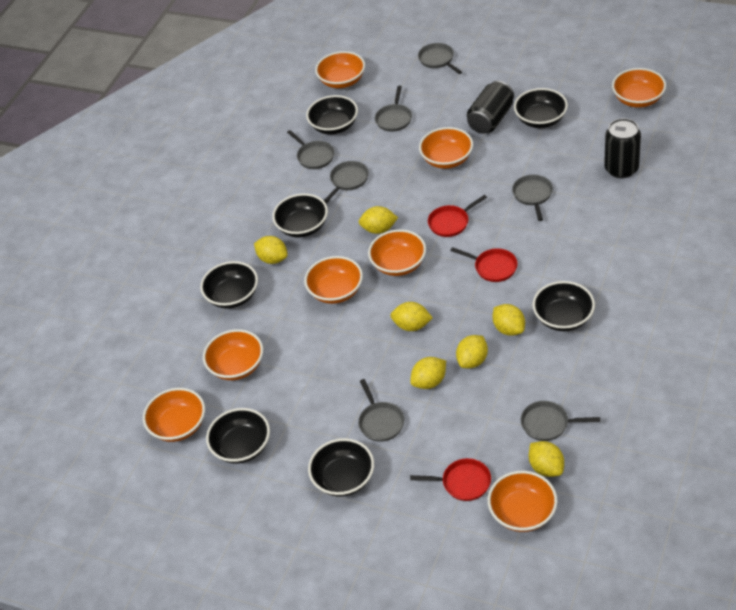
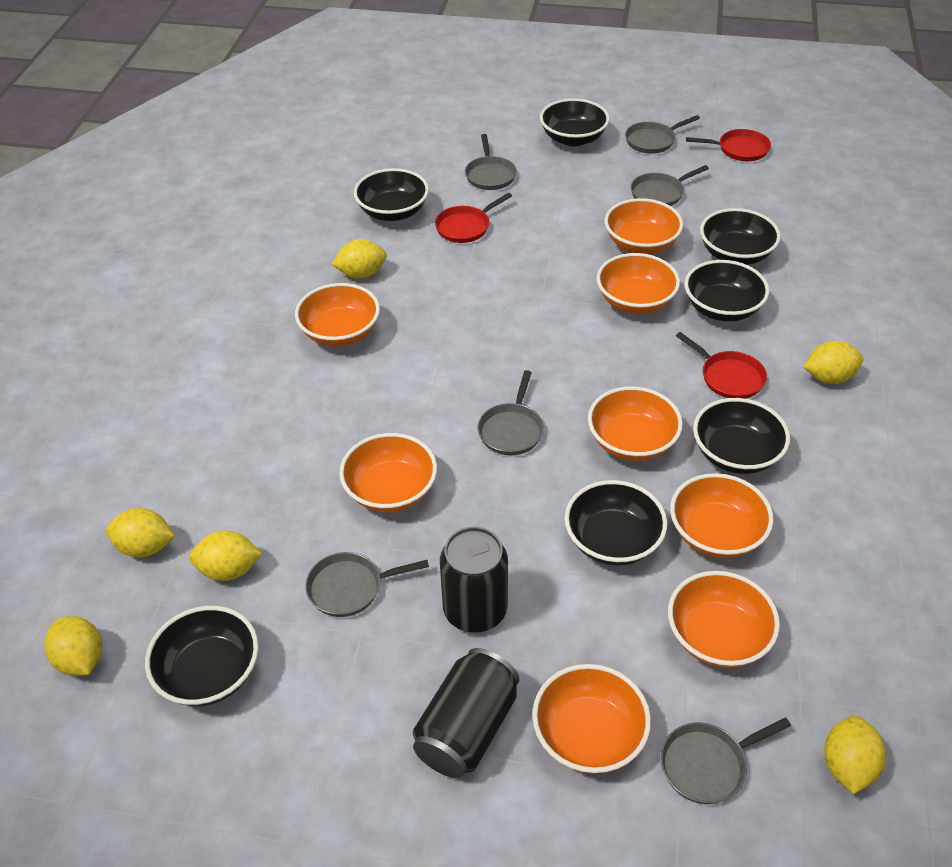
grey pan: [287,130,335,169] [324,161,369,203] [358,379,404,442] [375,86,412,132] [418,43,462,74] [512,175,553,221] [521,401,600,441] = 7 -> [305,552,429,617] [465,134,517,190] [478,370,544,455] [625,115,700,154] [631,165,709,206] [660,717,791,804] = 6
yellow lemon: [254,236,288,264] [359,206,398,234] [390,302,433,331] [410,357,446,389] [456,335,488,368] [492,304,525,336] [529,441,564,477] = 7 -> [44,616,102,676] [106,508,175,557] [189,531,262,581] [332,239,387,279] [804,341,863,384] [824,716,886,794] = 6

